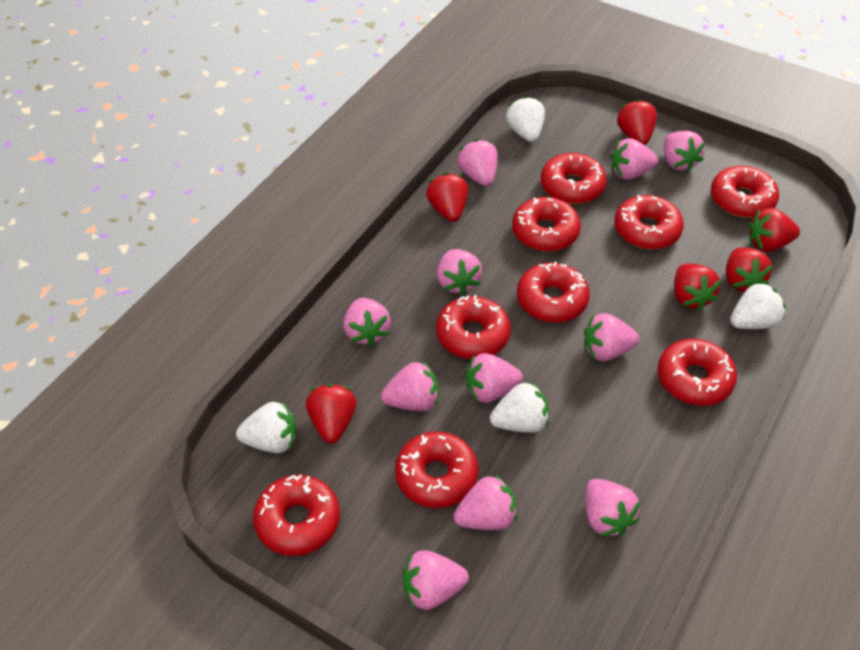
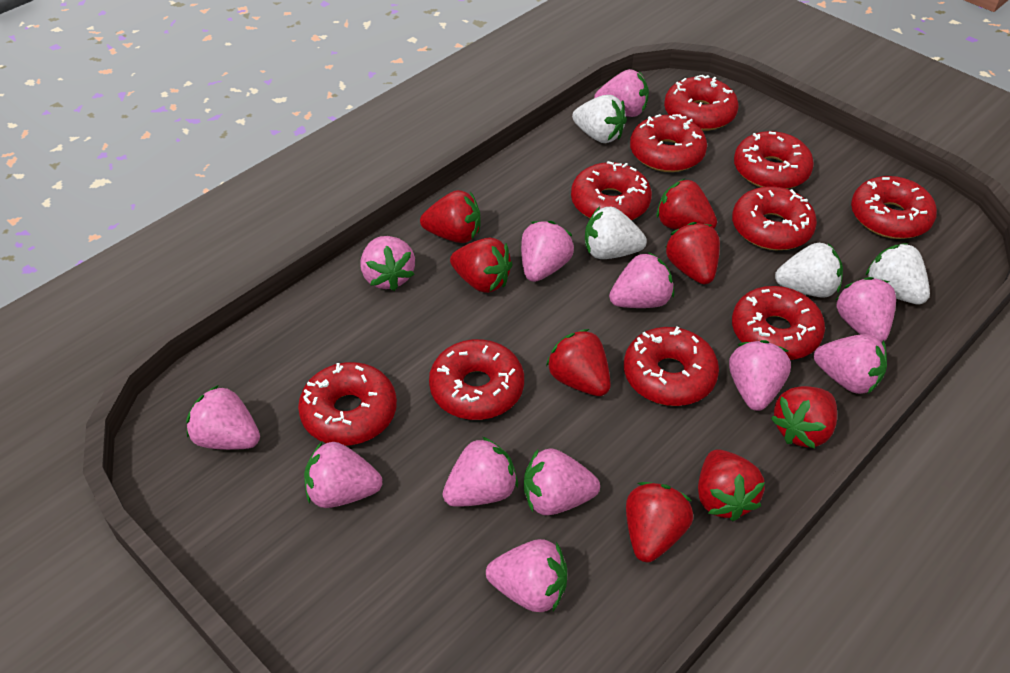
pink strawberry: [343,298,391,346] [381,361,439,411] [403,550,469,610] [437,249,482,296] [454,474,517,530] [458,139,498,186] [466,353,523,403] [584,313,639,361] [585,479,640,537] [610,138,658,180] [664,131,705,172] = 11 -> [186,385,260,450] [304,442,382,508] [361,236,415,291] [443,437,518,507] [486,539,567,612] [521,221,574,282] [524,448,600,516] [594,69,649,117] [609,252,674,308] [729,340,791,411] [814,334,887,394] [836,277,896,343] = 12
red donut: [253,474,340,556] [395,432,478,508] [436,295,511,359] [512,197,581,252] [517,262,590,323] [541,153,607,204] [614,195,684,250] [658,339,737,406] [711,166,779,218] = 9 -> [298,362,397,446] [429,339,524,420] [571,161,652,220] [624,326,719,406] [630,114,707,172] [664,75,739,131] [732,186,817,250] [732,286,825,360] [734,131,814,189] [851,176,937,239] = 10
red strawberry: [306,384,357,444] [426,173,468,222] [617,99,657,145] [674,264,721,311] [726,247,773,292] [749,208,800,252] = 6 -> [420,190,481,243] [450,237,513,293] [546,329,611,396] [626,482,693,562] [657,179,717,230] [665,222,720,284] [698,449,765,521] [771,386,837,449] = 8

